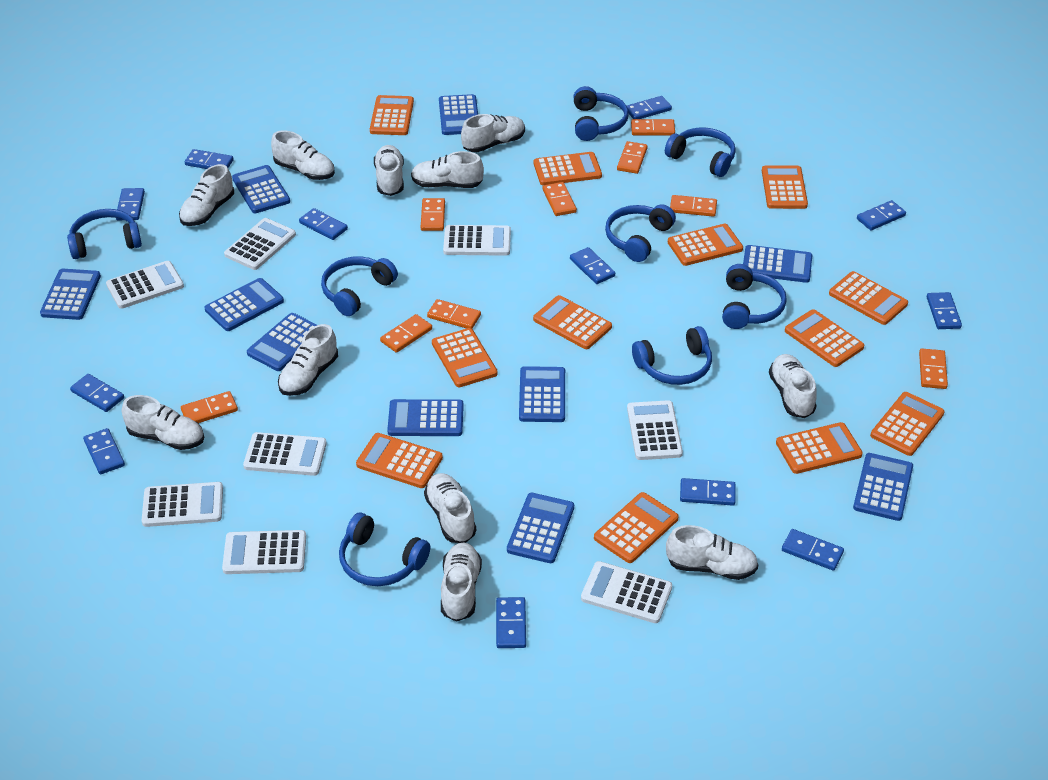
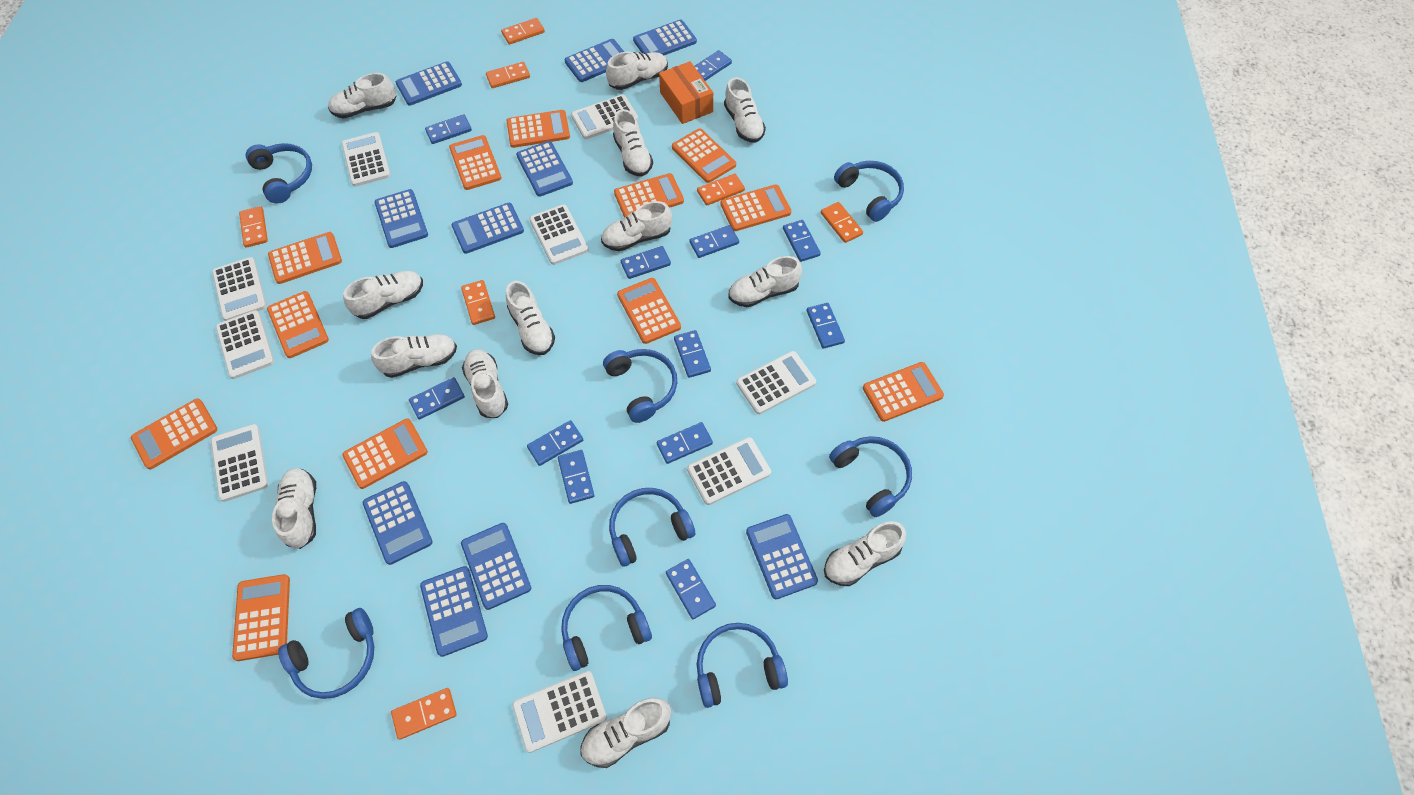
orange box: none = 0 -> [659,61,713,124] = 1
orange domino: [181,391,238,423] [380,314,432,353] [421,198,445,231] [427,299,481,329] [543,182,577,216] [617,141,647,174] [631,119,675,136] [670,195,717,217] [919,348,948,389] = 9 -> [239,206,268,248] [391,688,457,740] [461,280,495,325] [486,62,530,88] [501,18,545,45] [697,174,745,206] [821,202,863,243] = 7
white calculator: [106,261,184,309] [141,482,223,527] [222,530,306,574] [224,218,296,270] [243,432,327,476] [443,225,511,256] [581,561,672,623] [627,400,683,460] = 8 -> [211,424,268,502] [212,257,267,321] [216,310,274,379] [342,132,391,187] [512,671,607,753] [529,204,589,265] [571,95,638,139] [687,437,771,505] [736,351,816,414] = 9
white shoe: [122,395,204,450] [179,164,234,226] [271,130,335,180] [278,324,338,396] [374,145,404,196] [411,151,484,188] [424,473,476,543] [441,542,482,622] [461,114,525,152] [666,525,758,580] [769,354,817,418] = 11 -> [272,468,316,549] [328,73,396,119] [343,271,423,319] [371,334,457,378] [462,349,508,418] [506,281,555,355] [580,698,671,768] [601,201,672,251] [606,52,668,90] [613,109,653,176] [724,77,766,143] [728,256,802,307] [824,521,906,586] = 13

